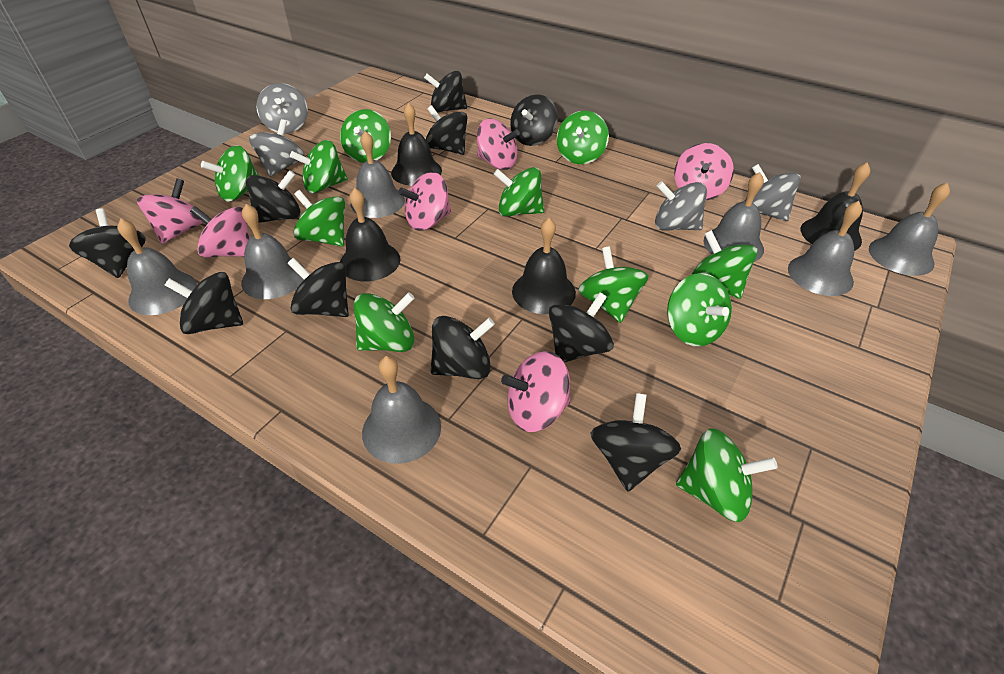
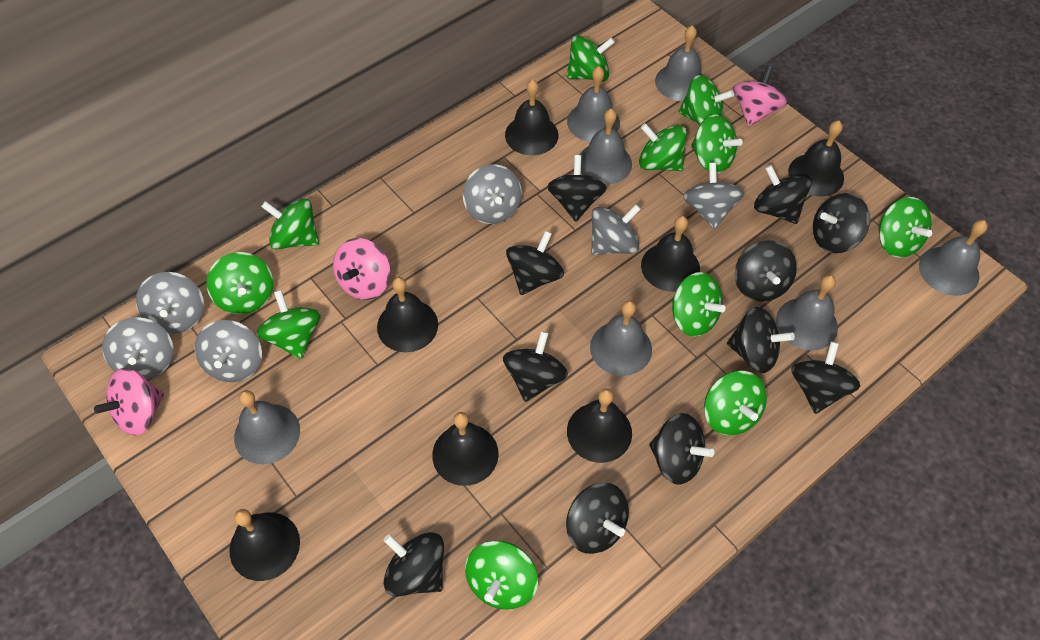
black bell: [340,188,401,281] [391,103,442,186] [512,218,576,314] [801,162,870,251] = 4 -> [229,509,300,581] [377,277,438,352] [432,412,499,486] [505,79,558,155] [567,389,632,463] [641,216,700,292] [788,120,844,197] = 7
black spinning top: [69,208,146,278] [165,272,243,334] [246,170,300,223] [287,258,349,317] [424,71,467,112] [426,105,467,155] [431,316,495,379] [510,94,558,146] [549,292,614,363] [590,393,681,492] = 10 -> [383,532,444,597] [503,331,568,402] [506,231,564,295] [547,155,607,222] [566,483,629,554] [649,413,714,485] [727,307,795,373] [734,241,797,302] [754,165,811,224] [791,342,861,414] [813,193,870,253] = 11
grey spinning top: [249,119,305,177] [256,83,308,133] [655,181,707,231] [745,164,801,221] = 4 -> [102,317,174,379] [136,272,204,334] [195,320,262,382] [463,164,522,224] [591,204,641,255] [683,163,744,229] = 6
pink spinning top: [137,178,203,244] [190,206,250,257] [398,172,451,231] [477,118,520,170] [501,351,571,432] [674,143,734,200] = 6 -> [94,368,164,435] [333,238,391,300] [733,65,787,127] = 3

